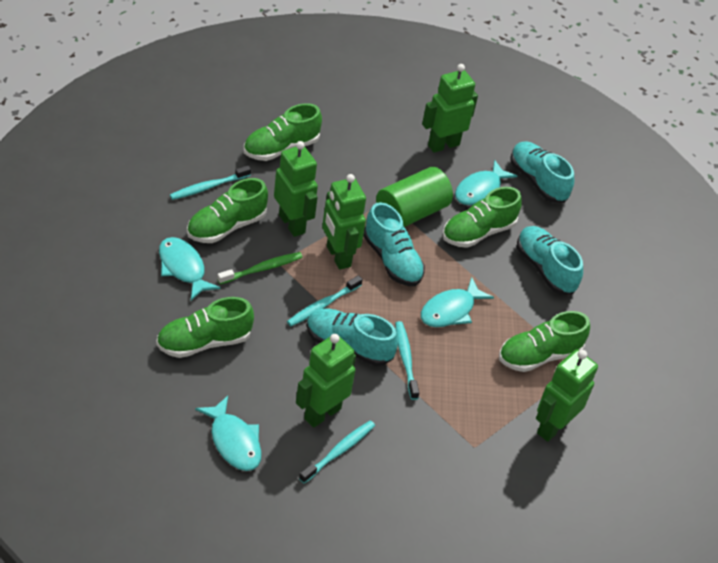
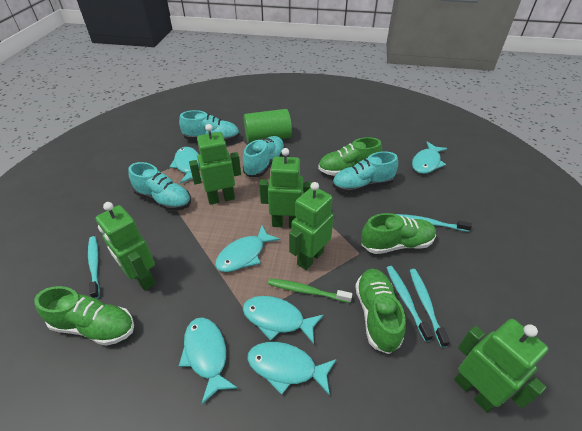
green shoe: [156,297,254,358] [187,178,268,243] [244,103,322,161] [442,187,522,248] [499,311,590,372] = 5 -> [34,286,134,346] [318,137,382,176] [355,269,406,354] [361,213,436,254] = 4
turquoise fish: [159,237,221,300] [195,396,262,471] [421,277,494,327] [455,160,517,205] = 4 -> [170,147,202,184] [179,317,238,404] [215,226,280,272] [243,296,324,344] [247,342,337,396] [412,142,448,174] = 6

